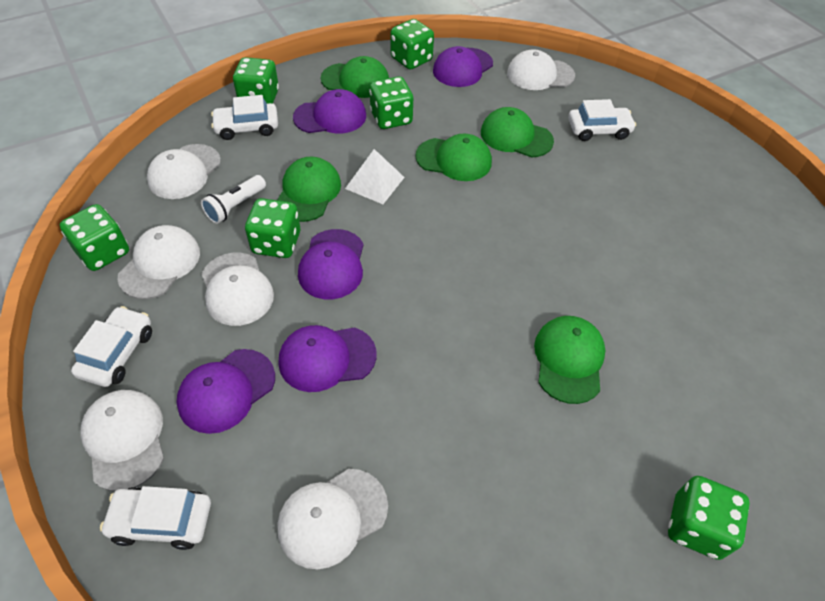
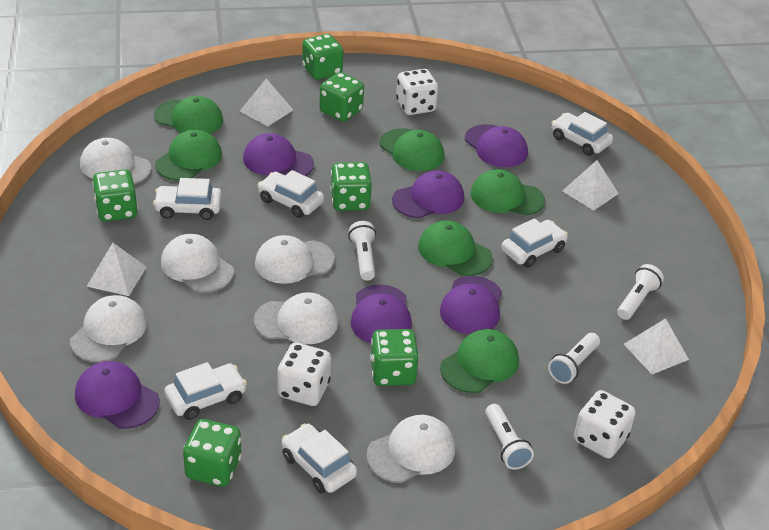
green cap: [277,156,341,222] [321,56,389,98] [415,134,492,181] [481,107,554,158] [534,316,606,404] = 5 -> [154,96,223,134] [155,130,222,181] [380,128,444,171] [418,220,493,276] [440,329,519,393] [471,169,545,216] = 6
purple cap: [176,349,275,434] [279,325,377,392] [293,89,366,133] [298,229,364,299] [433,46,493,87] = 5 -> [75,361,160,429] [243,133,314,176] [351,284,412,343] [392,171,464,218] [440,276,502,334] [465,124,528,167] = 6
white car: [71,306,152,387] [100,486,211,550] [211,95,278,140] [568,99,636,141] = 4 -> [153,178,222,220] [164,362,247,420] [258,170,324,218] [282,424,357,494] [501,218,568,268] [552,112,613,156] = 6
white dice: none = 0 -> [277,342,331,406] [396,69,438,115] [574,390,636,458] = 3
white flashlight: [201,175,266,224] = 1 -> [348,221,376,281] [485,404,534,470] [548,333,600,384] [617,264,664,320] = 4
white pyramid: [345,149,405,204] = 1 -> [86,243,147,296] [240,79,293,126] [562,160,619,211] [624,318,689,375] = 4

